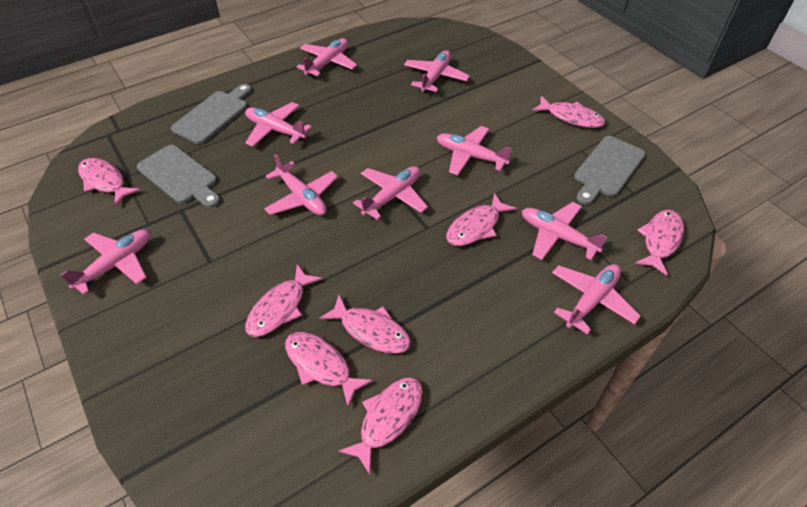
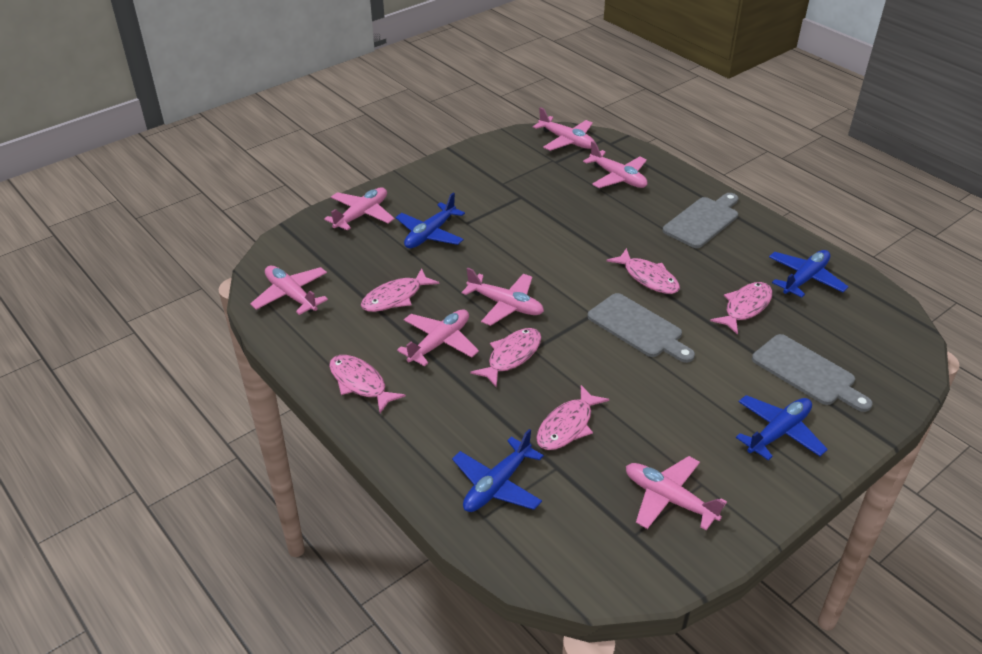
blue plane: none = 0 -> [396,192,465,248] [452,429,544,512] [736,395,828,461] [769,250,848,297] = 4
pink fish: [78,158,140,206] [245,264,323,337] [285,332,373,407] [319,295,411,354] [338,377,423,475] [446,193,517,246] [532,96,605,128] [635,210,684,276] = 8 -> [329,355,406,413] [361,268,439,312] [470,328,541,388] [536,385,609,450] [607,248,680,294] [710,282,773,335] = 6
pink plane: [61,229,150,295] [245,102,312,147] [264,154,338,216] [297,38,357,77] [353,166,428,220] [404,50,470,93] [437,126,512,175] [522,202,608,260] [552,264,641,334] = 9 -> [250,266,328,315] [324,187,394,231] [397,309,479,367] [462,268,544,326] [533,107,595,151] [583,141,647,188] [626,456,727,530] = 7

